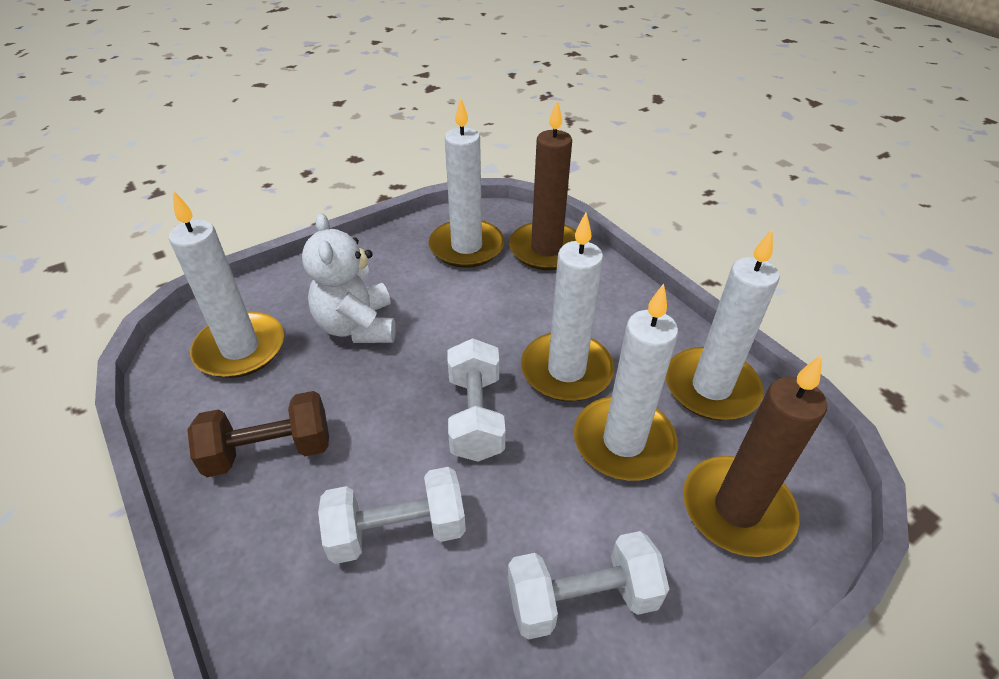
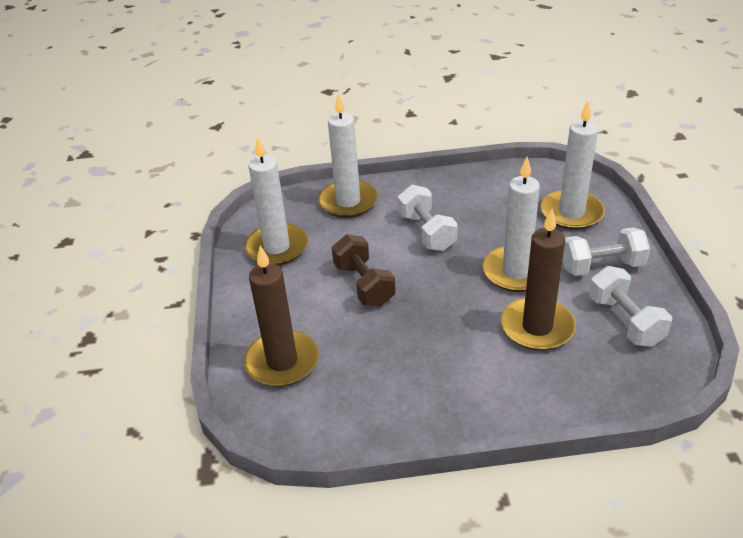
white candle: [169,190,284,378] [429,98,505,268] [521,213,614,402] [574,283,678,481] [666,229,780,420] = 5 -> [244,137,308,265] [318,93,378,218] [483,157,540,292] [541,101,605,230] = 4
white teddy bear: [302,213,396,343] = 1 -> none = 0

